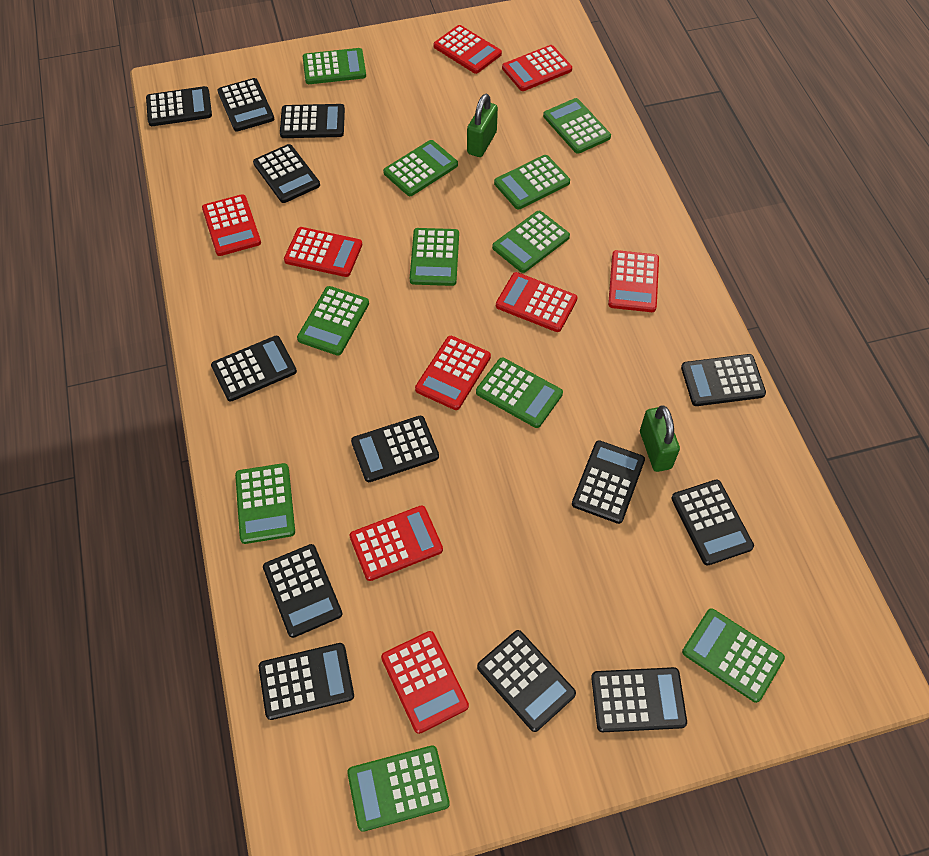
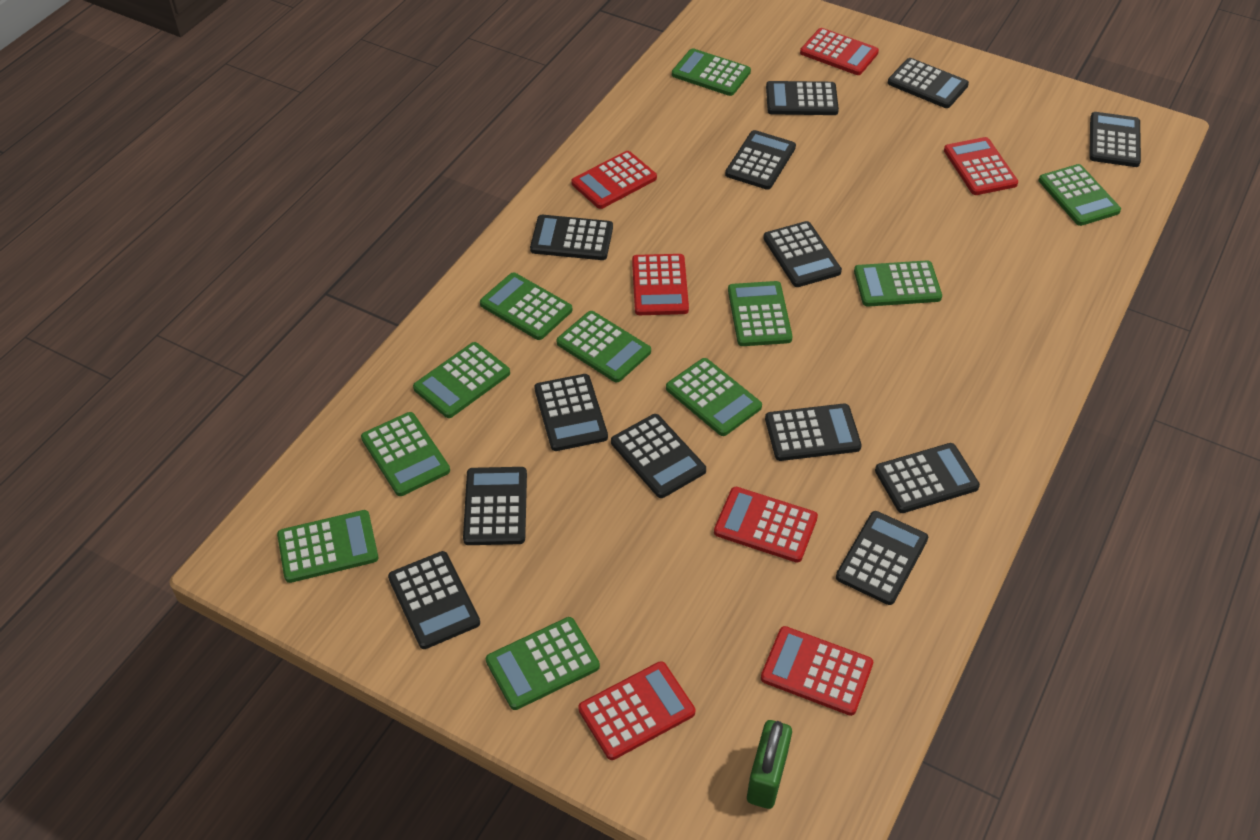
green padlock: [467,94,498,157] [640,405,680,472] = 2 -> [747,720,792,809] = 1
red calculator: [202,194,261,256] [284,227,362,277] [350,505,443,581] [381,631,469,734] [415,336,491,410] [434,25,502,74] [496,272,577,332] [502,45,572,91] [608,250,659,312] = 9 -> [571,151,657,209] [578,661,695,760] [632,254,689,315] [714,487,818,563] [761,626,873,716] [800,28,879,75] [944,137,1018,195] = 7

